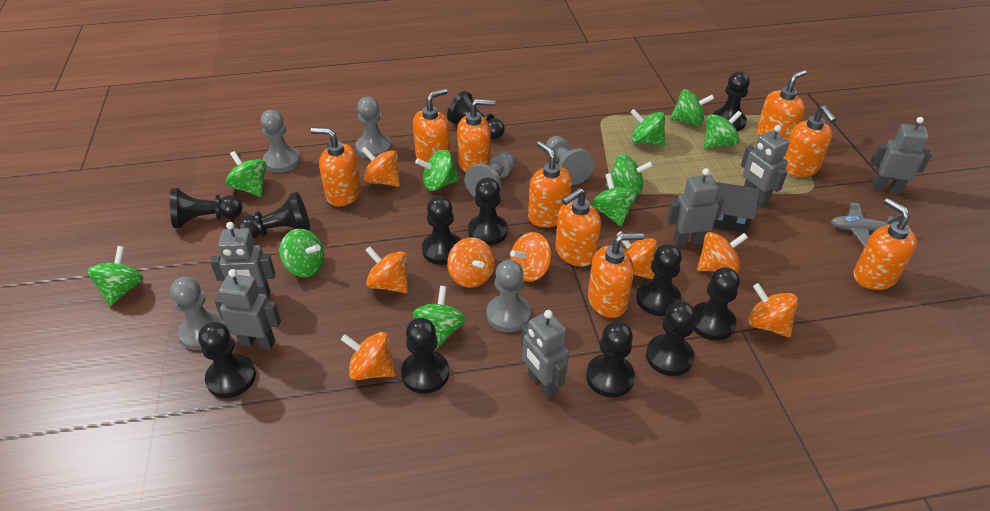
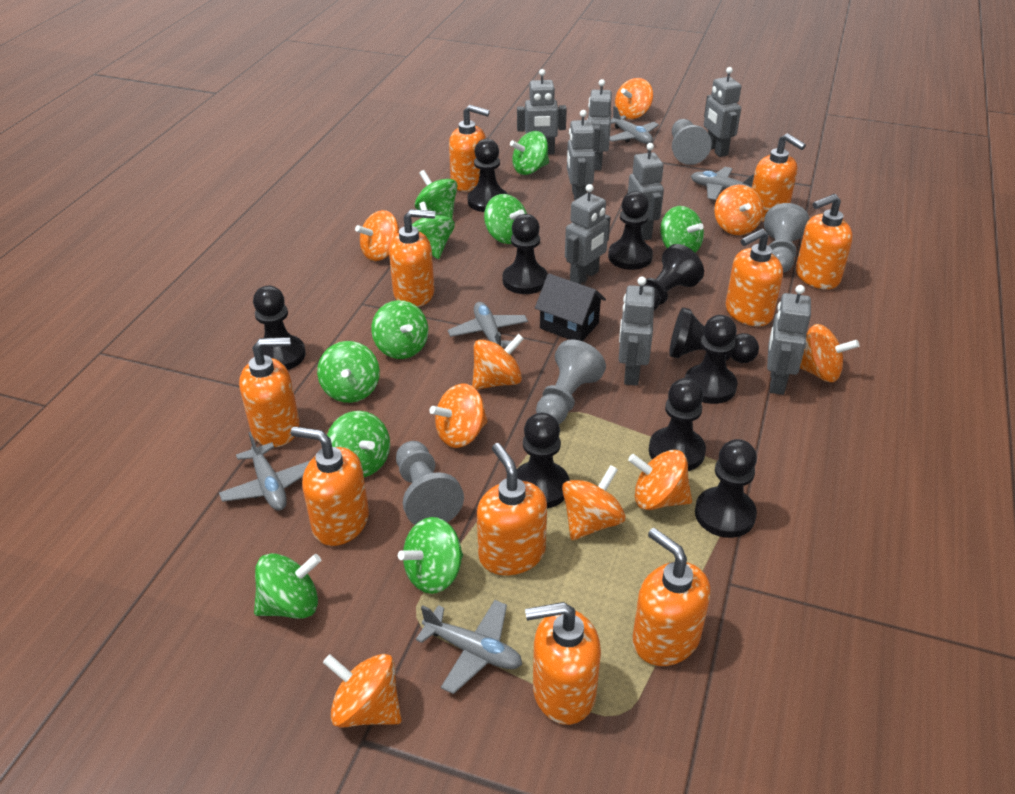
black pawn: [170,188,243,228] [198,322,256,398] [237,192,310,238] [401,318,449,394] [422,196,461,265] [447,91,505,139] [468,178,508,245] [586,321,635,397] [636,244,682,316] [646,301,696,376] [693,267,740,341] [713,72,750,131] = 12 -> [253,286,306,370] [467,139,507,212] [502,214,548,294] [517,413,570,508] [608,191,653,270] [643,244,704,310] [649,378,706,471] [669,307,759,363] [685,315,737,404] [695,439,757,538] = 10
grey pawn: [170,277,226,350] [260,110,300,173] [356,97,392,159] [465,151,515,197] [486,260,531,332] [546,136,594,185] = 6 -> [396,441,464,525] [536,340,606,424] [672,119,712,165] [764,203,809,273] = 4
grey plane: [831,203,902,247] = 1 -> [219,432,311,511] [416,600,522,694] [448,302,528,348] [610,106,659,144] [691,167,754,200] = 5
grey robot: [210,222,275,299] [214,269,281,350] [521,310,569,398] [667,168,724,247] [741,125,790,206] [871,117,932,194] = 6 -> [517,69,567,154] [565,184,611,284] [567,110,595,201] [587,79,612,170] [619,277,655,386] [628,143,664,240] [704,67,741,157] [767,285,811,395] = 8
orange soap dispenser: [311,127,361,206] [413,88,451,162] [457,99,495,172] [528,141,572,228] [556,188,601,266] [588,233,644,318] [756,70,807,140] [783,105,836,177] [853,198,917,290] = 9 -> [239,337,300,447] [291,426,369,546] [389,209,435,307] [449,105,490,192] [477,443,547,575] [525,602,601,725] [632,528,711,666] [726,228,783,326] [752,133,806,221] [796,194,853,289] = 10
orange spinning top: [341,332,396,380] [361,147,400,187] [365,246,408,293] [447,237,495,288] [510,232,552,282] [616,231,657,279] [697,232,748,273] [748,283,798,338] = 8 -> [323,654,402,728] [355,210,399,261] [429,384,487,448] [472,334,524,390] [562,465,625,540] [615,78,653,119] [628,450,692,510] [714,185,764,235] [800,324,859,382] = 9

